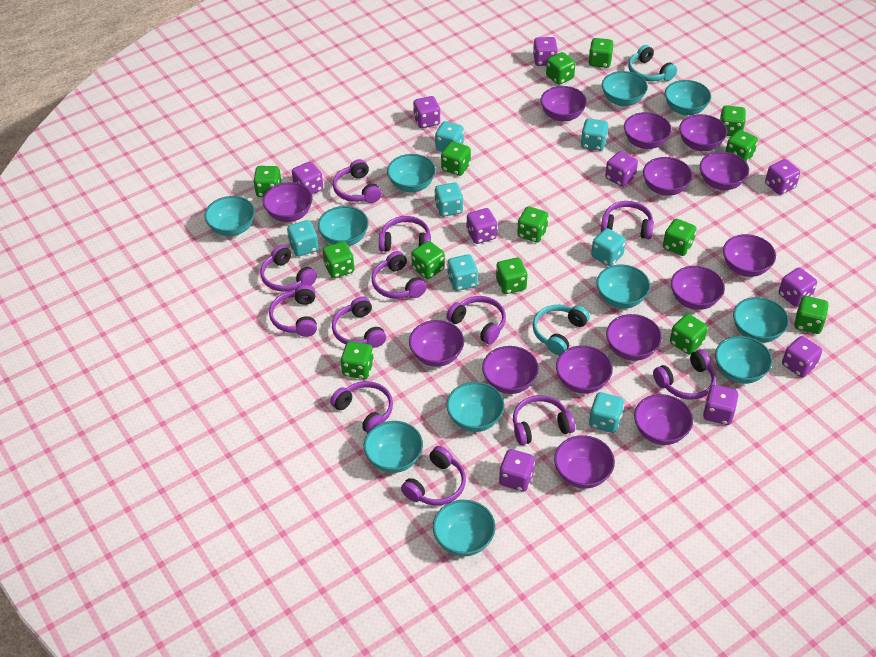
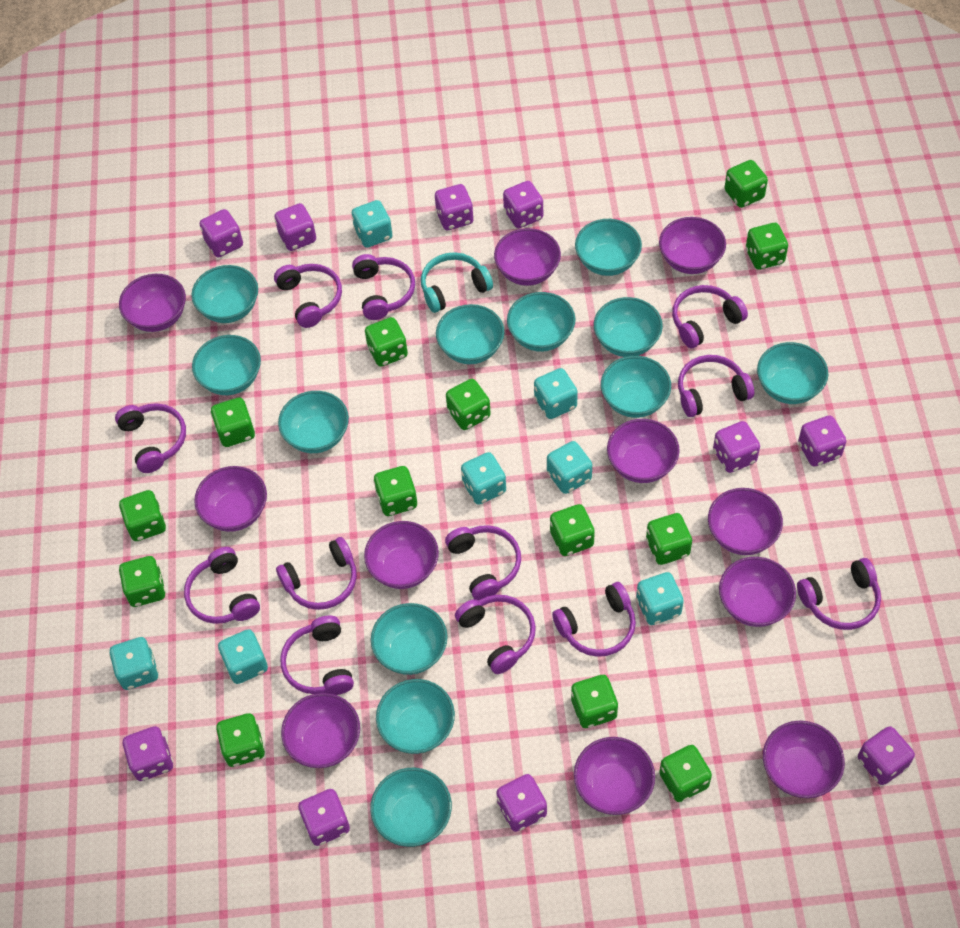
green dice: [253,166,282,197] [322,241,354,278] [340,341,374,379] [411,241,445,279] [441,141,471,176] [496,258,528,294] [517,206,548,243] [546,52,575,85] [588,38,614,68] [663,219,696,256] [670,314,708,355] [719,105,746,136] [725,130,758,163] [794,296,829,334] = 14 -> [119,490,166,541] [119,556,166,607] [211,398,255,447] [216,713,265,767] [365,317,408,367] [374,466,417,516] [446,379,491,430] [550,504,595,556] [571,675,618,728] [646,513,692,565] [659,745,712,802] [724,160,768,208] [746,223,788,270] = 13
purple bowl: [263,182,313,222] [409,320,464,367] [482,346,539,394] [541,86,587,122] [554,435,615,489] [556,345,613,394] [606,314,662,361] [624,112,672,149] [634,394,693,445] [643,157,693,196] [671,266,725,310] [679,114,727,151] [700,152,749,190] [723,234,776,277] = 14 -> [119,274,186,332] [194,466,267,532] [281,693,360,768] [364,521,439,589] [494,228,561,286] [574,737,655,815] [607,419,680,483] [659,217,726,274] [708,488,783,555] [719,557,796,627] [763,721,845,798] = 11
turquoise bowl: [204,196,255,236] [318,206,369,246] [364,421,423,473] [387,154,436,192] [433,500,496,556] [446,382,505,432] [597,264,650,309] [602,71,648,106] [665,80,711,116] [715,336,772,384] [733,297,789,343] = 11 -> [191,265,258,323] [192,335,261,395] [278,391,349,453] [370,768,452,847] [371,603,448,675] [376,679,455,754] [436,304,504,364] [507,292,575,352] [575,219,642,276] [594,297,663,357] [601,356,671,418] [757,342,828,404] = 12
turquoise headphones: [533,305,590,355] [628,45,677,81] = 2 -> [421,252,493,313] = 1

